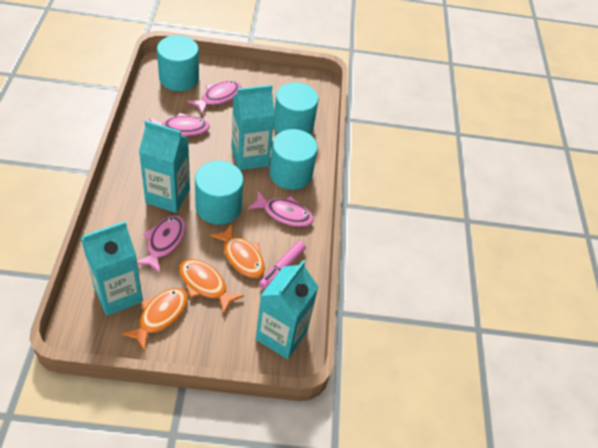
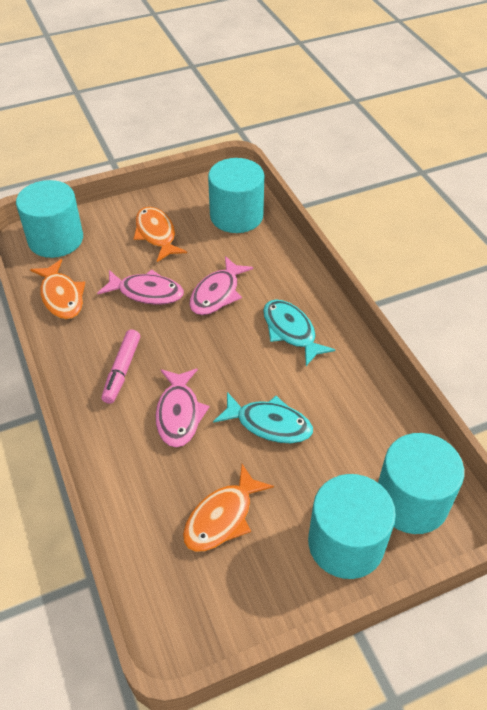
pink fish: [137,215,185,273] [149,113,210,136] [187,81,241,115] [247,191,314,227] = 4 -> [97,269,184,305] [155,369,209,448] [189,256,253,315] = 3
turquoise carton: [81,221,143,316] [139,120,190,213] [231,85,275,170] [256,260,318,359] = 4 -> none = 0
turquoise fish: none = 0 -> [213,392,313,443] [263,299,335,366] = 2

